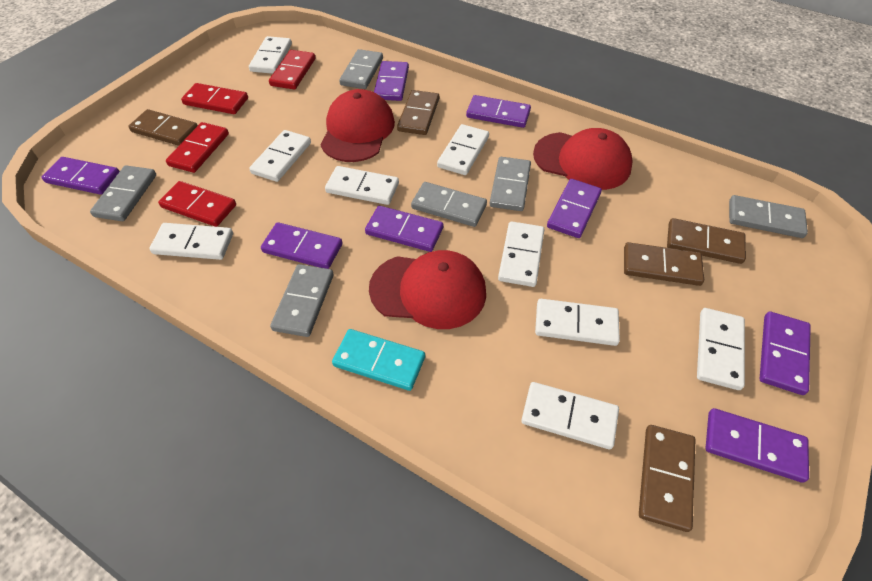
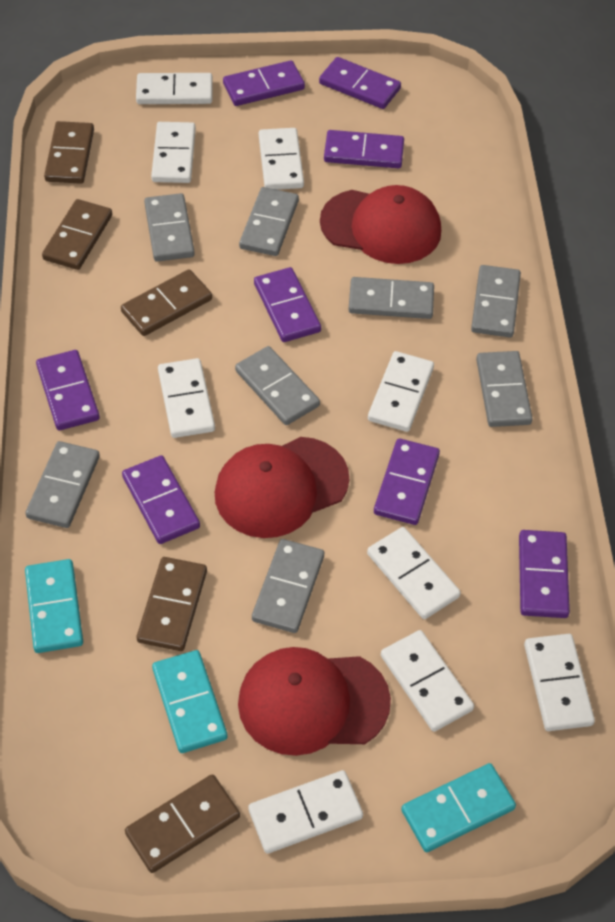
grey domino: [90,165,156,221] [270,264,334,337] [339,49,383,89] [411,182,487,227] [490,157,531,211] [729,195,808,238] = 6 -> [25,441,100,528] [144,193,195,262] [235,346,320,425] [239,187,299,256] [252,539,324,633] [348,277,434,319] [471,265,521,337] [476,351,533,427] = 8
red domino: [158,181,236,227] [166,122,229,173] [181,83,248,114] [269,50,315,90] = 4 -> none = 0
turquoise domino: [332,329,425,391] = 1 -> [25,559,83,653] [152,650,227,753] [401,763,516,852] = 3

